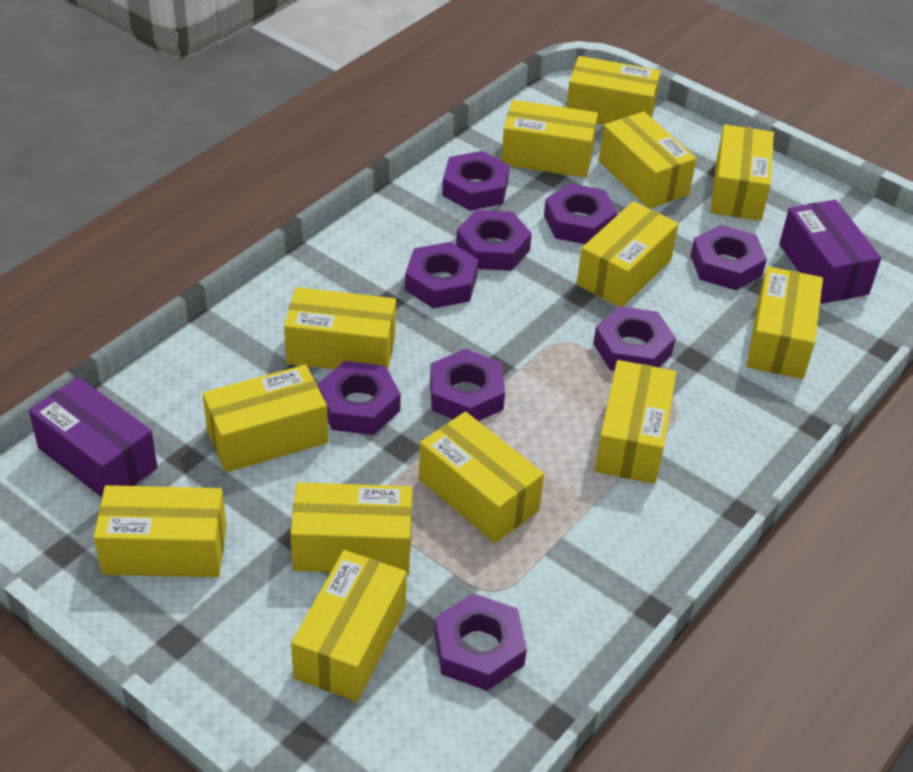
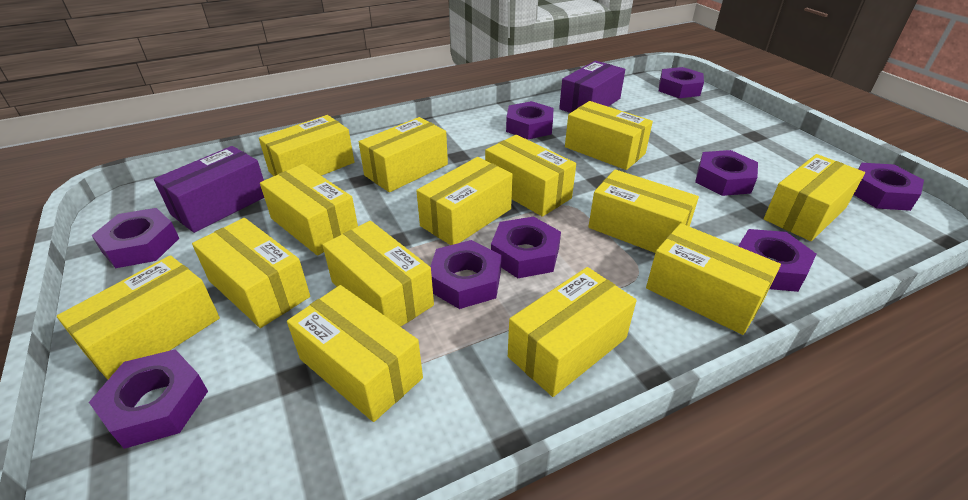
yellow box: [94,485,226,577] [203,365,328,472] [284,287,396,370] [290,482,412,575] [291,550,407,702] [419,412,544,543] [501,100,598,178] [566,56,661,125] [577,201,679,307] [595,360,677,484] [599,111,697,209] [710,125,774,221] [747,266,823,379] = 13 -> [57,255,220,380] [192,218,310,328] [259,115,354,176] [260,164,358,256] [287,285,423,422] [323,221,434,327] [359,117,448,192] [416,157,513,245] [485,135,576,217] [508,267,637,397] [565,101,653,170] [588,169,699,253] [646,223,781,335] [764,154,865,241] = 14

